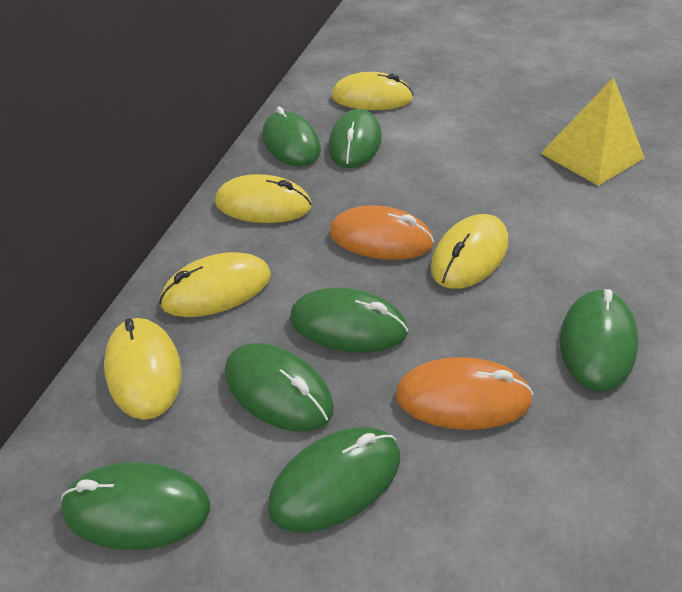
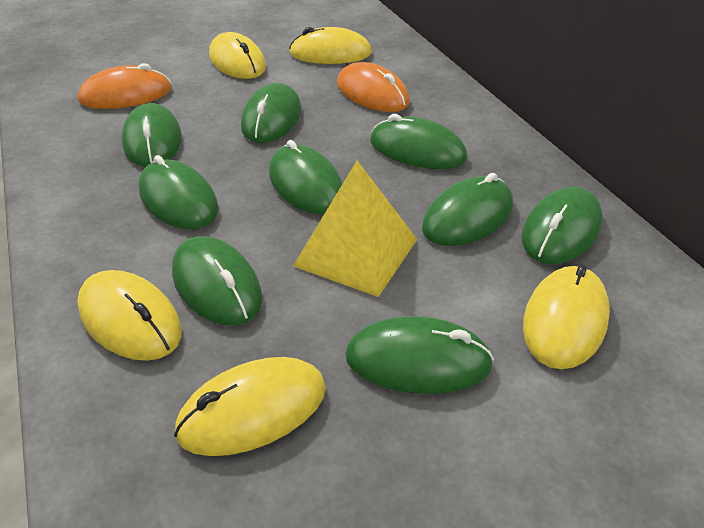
green mouse: [61,462,210,550] [225,343,334,432] [262,107,321,167] [268,427,400,533] [290,288,408,352] [329,109,382,168] [560,289,639,391] = 7 -> [122,103,182,167] [139,155,219,229] [172,236,262,325] [241,83,301,143] [269,140,343,214] [345,316,494,394] [370,114,467,169] [422,173,513,246] [522,187,602,264] = 9

